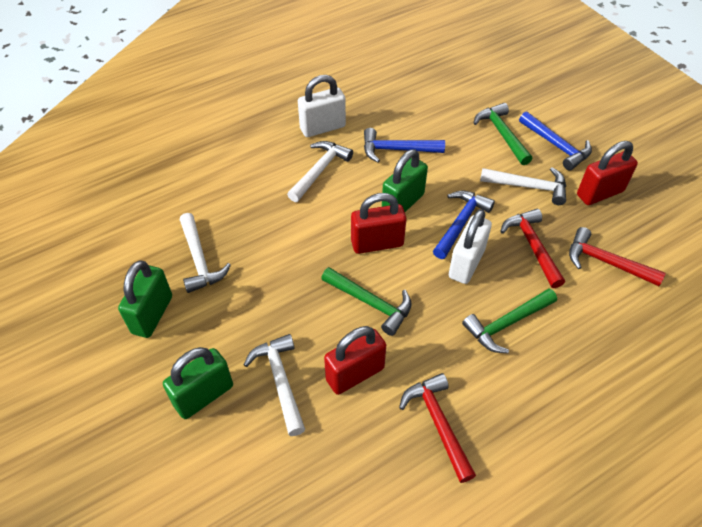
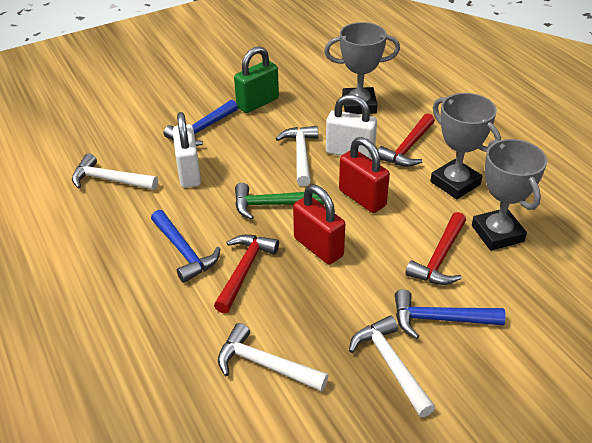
green hammer: [321,267,412,336] [462,288,557,353] [474,103,533,165] = 3 -> [235,183,324,220] = 1
green padlock: [118,260,172,338] [163,347,233,419] [382,149,428,212] = 3 -> [234,46,279,113] = 1
grey trophy: none = 0 -> [324,22,400,114] [430,93,501,199] [472,139,547,251] = 3
red padlock: [324,326,386,395] [351,193,406,254] [577,141,638,205] = 3 -> [293,185,345,264] [339,137,390,213] = 2

